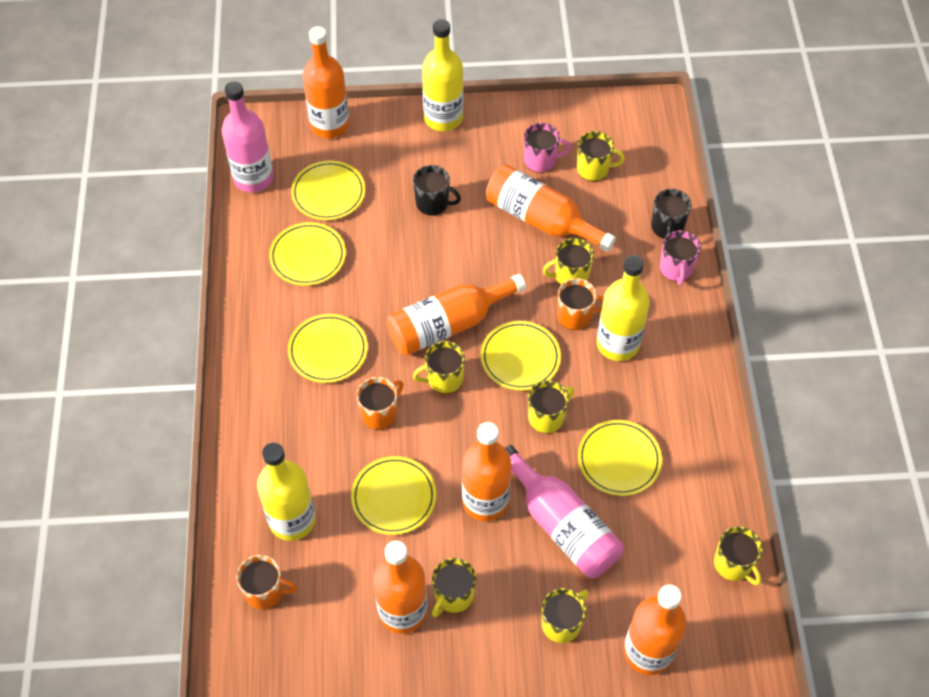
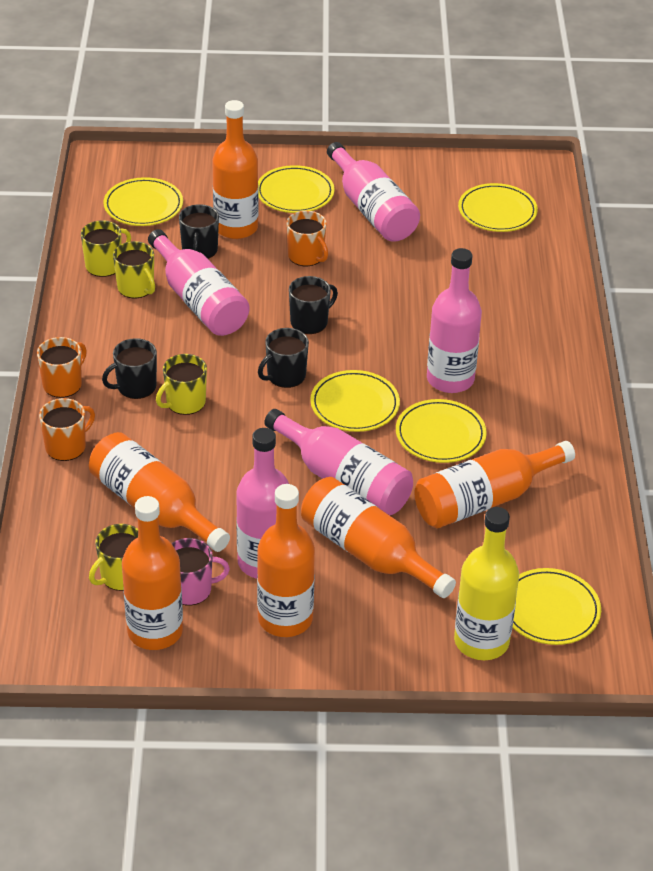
black mug: [413,165,461,216] [651,189,691,239] = 2 -> [102,338,157,399] [179,204,219,259] [258,328,309,388] [289,276,338,334] = 4
pink bottle: [222,81,274,192] [505,445,623,578] = 2 -> [148,229,249,336] [236,428,289,579] [264,409,413,515] [327,142,420,242] [427,248,482,393] = 5
pink mug: [524,123,571,173] [660,230,701,285] = 2 -> [171,538,230,605] = 1
yellow bottle: [257,443,316,541] [422,19,463,131] [597,255,650,361] = 3 -> [454,507,519,660] = 1
yellow mug: [413,341,465,394] [432,558,476,617] [528,380,574,433] [542,588,589,643] [543,238,594,285] [577,131,625,181] [714,526,763,585] = 7 -> [81,220,131,277] [89,524,138,591] [113,241,155,298] [156,354,207,415] = 4

